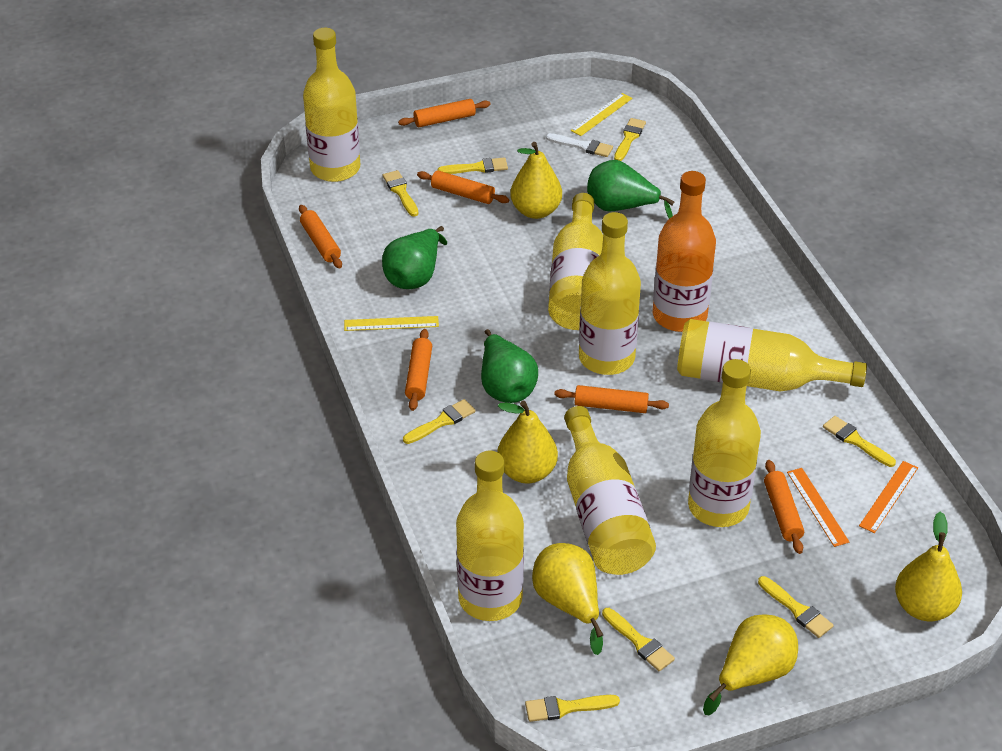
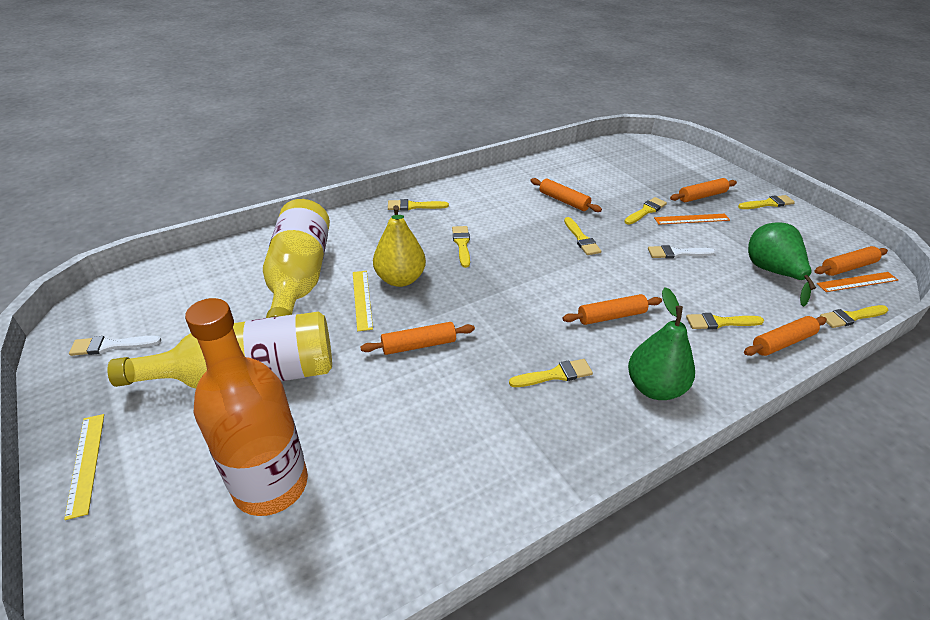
green pear: [382,226,447,289] [481,329,538,403] [587,160,675,219] = 3 -> [628,287,695,400] [748,222,816,307] = 2
white brush: [546,133,613,157] = 1 -> [69,336,161,356] [648,245,715,259] = 2
yellow bottle: [303,28,360,182] [456,451,524,621] [548,193,603,330] [564,406,656,575] [579,212,641,375] [677,319,867,391] [688,359,761,527] = 7 -> [107,312,332,389] [263,199,330,318] = 2
yellow pear: [497,401,558,483] [510,142,562,219] [532,543,603,655] [703,614,798,715] [895,512,962,621] = 5 -> [373,205,426,287] = 1

